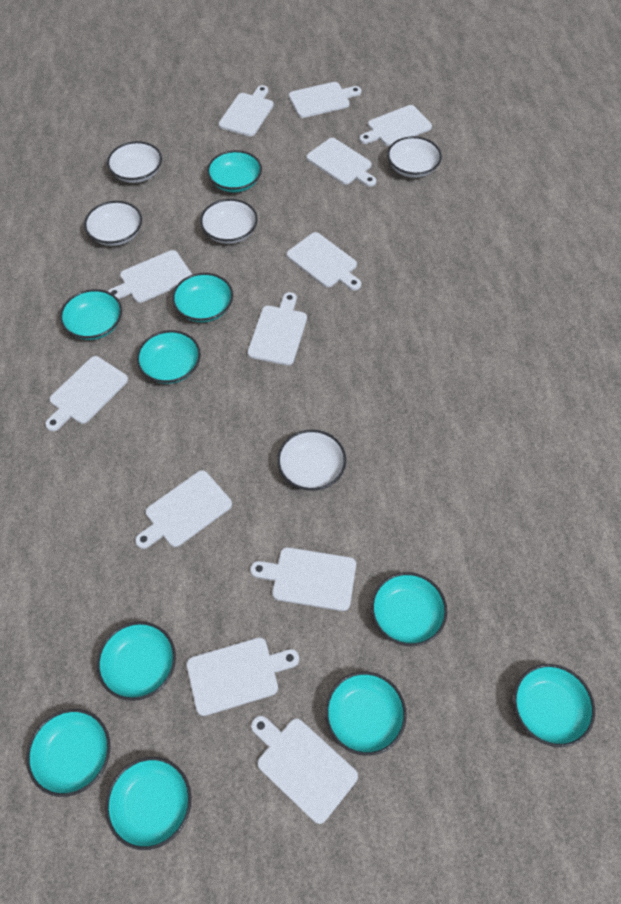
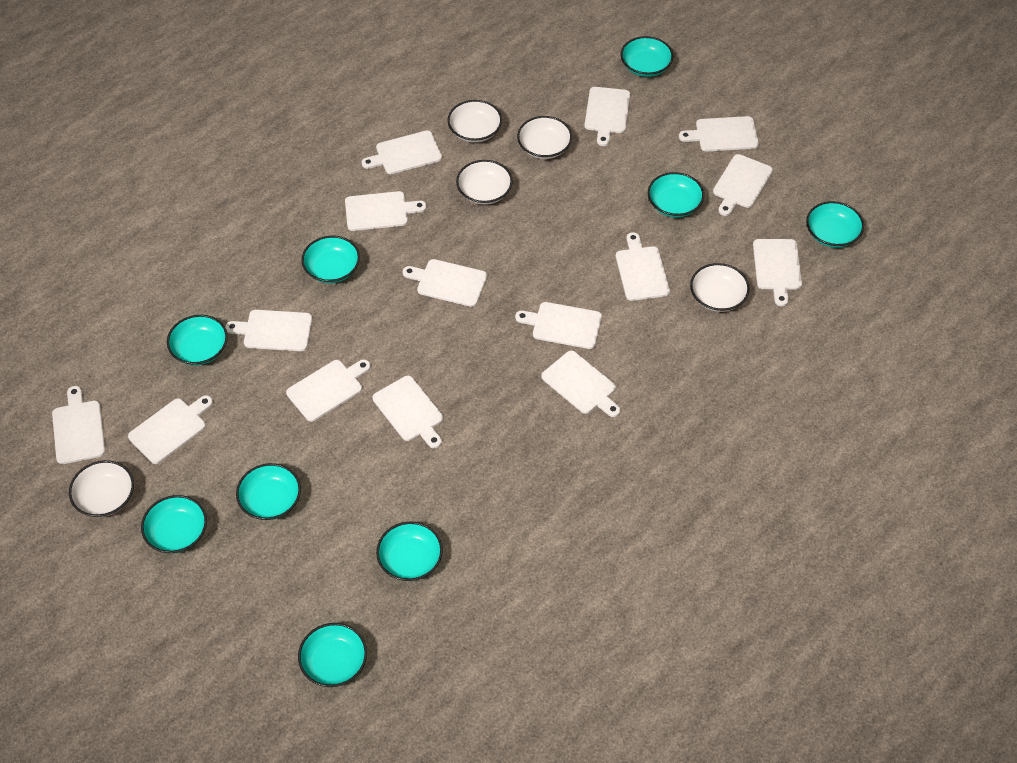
turquoise bowl: [26,709,111,797] [60,289,122,340] [97,622,176,701] [105,757,191,850] [136,330,201,384] [172,273,233,322] [207,150,262,193] [325,672,407,756] [371,572,447,646] [513,664,595,747] = 10 -> [141,495,207,553] [167,315,228,365] [236,463,301,520] [298,623,367,687] [301,236,360,283] [376,522,443,581] [621,36,673,77] [648,172,704,217] [806,201,864,248] = 9
white cutting board: [45,356,128,431] [108,250,192,303] [135,470,232,549] [187,638,299,716] [219,85,274,137] [247,292,307,365] [250,547,356,611] [251,716,358,824] [287,232,361,290] [289,82,362,118] [306,138,376,187] [359,105,432,146] = 12 -> [52,386,105,464] [128,395,213,464] [225,310,312,351] [286,359,371,422] [345,191,427,231] [362,130,442,174] [373,375,443,448] [403,259,487,307] [515,302,602,349] [541,350,621,417] [584,87,630,146] [616,232,670,301] [679,116,759,152] [713,154,773,216] [753,239,802,306] = 15

